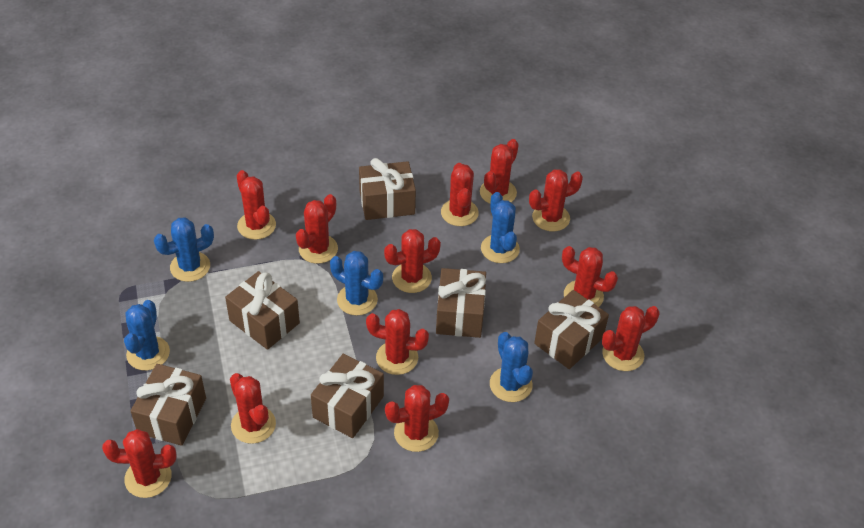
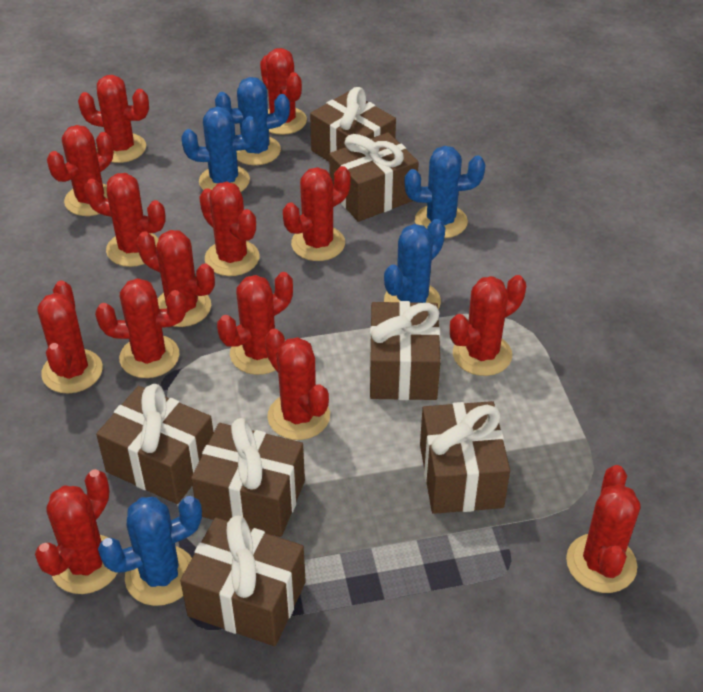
brown gift: [131,364,206,446] [225,271,300,350] [311,354,384,438] [359,158,416,220] [436,268,486,338] [534,290,609,369] = 6 -> [96,384,213,504] [180,515,306,646] [191,418,305,537] [310,87,396,161] [329,132,419,222] [369,301,441,400] [420,401,510,514] = 7
red cactus: [102,429,177,498] [230,373,276,444] [236,170,276,240] [296,194,338,264] [366,309,429,375] [384,229,441,293] [385,385,449,452] [441,163,479,226] [480,139,519,204] [529,169,583,232] [562,246,618,307] [602,306,659,371] = 12 -> [35,469,118,594] [37,281,103,393] [47,125,114,216] [78,75,149,163] [84,173,166,267] [95,278,186,378] [137,230,215,327] [199,182,259,276] [217,272,293,375] [260,48,307,135] [265,329,330,440] [283,166,351,261] [450,275,526,376] [566,465,641,593] = 14

